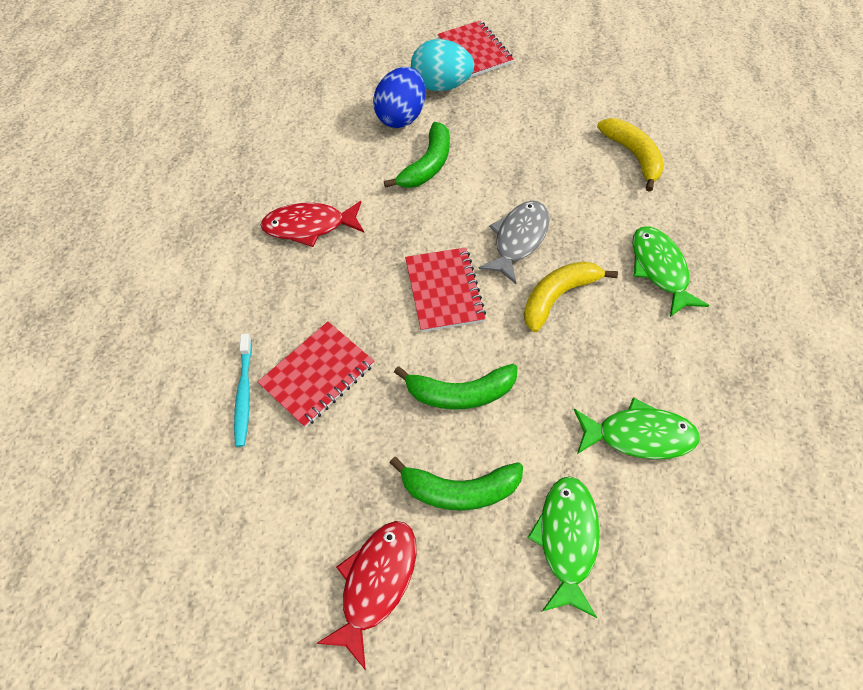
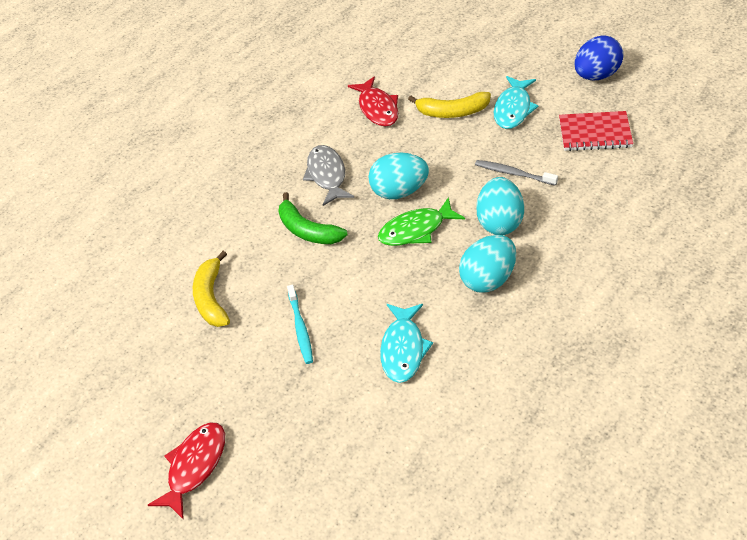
green banana: [384,122,450,188] [390,457,523,511] [394,364,517,410] = 3 -> [279,192,347,244] = 1
green fish: [527,476,600,618] [574,397,700,459] [633,227,709,317] = 3 -> [378,197,465,246] = 1
grey toothbrush: none = 0 -> [475,160,558,186] = 1
red notebook: [258,321,374,428] [405,247,486,332] [438,20,514,78] = 3 -> [559,111,633,151] = 1
turquoise egg: [411,39,474,91] = 1 -> [368,153,429,199] [459,235,516,293] [477,177,524,235] = 3
turquoise fish: none = 0 -> [380,304,433,383] [494,76,539,129] = 2

